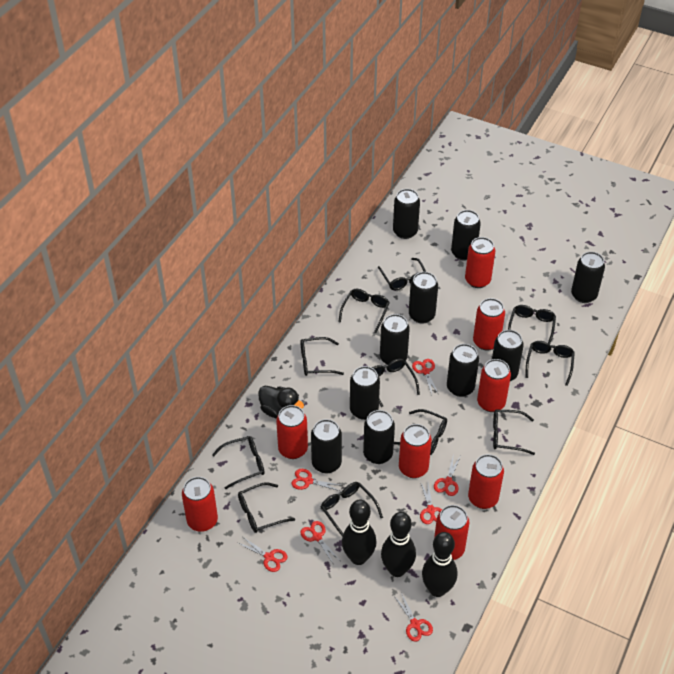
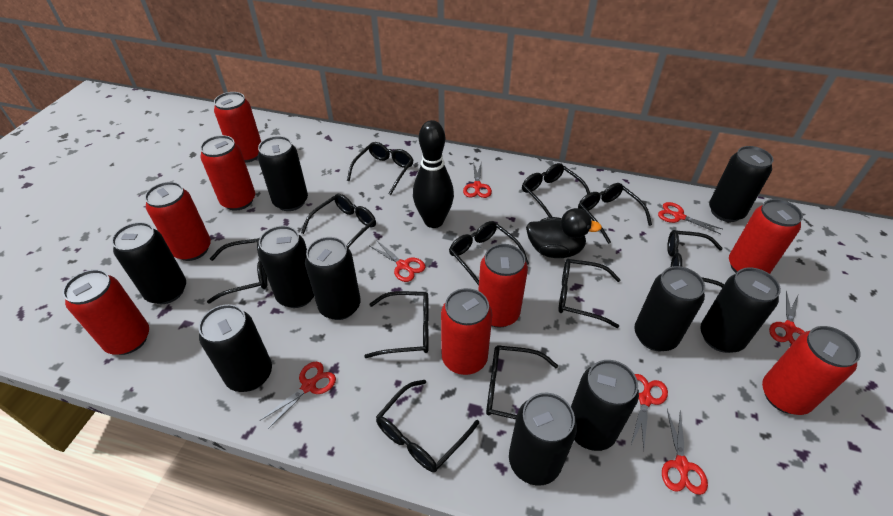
black bowling pin: [342,500,377,565] [381,512,416,577] [422,532,457,597] = 3 -> [413,120,454,228] = 1

